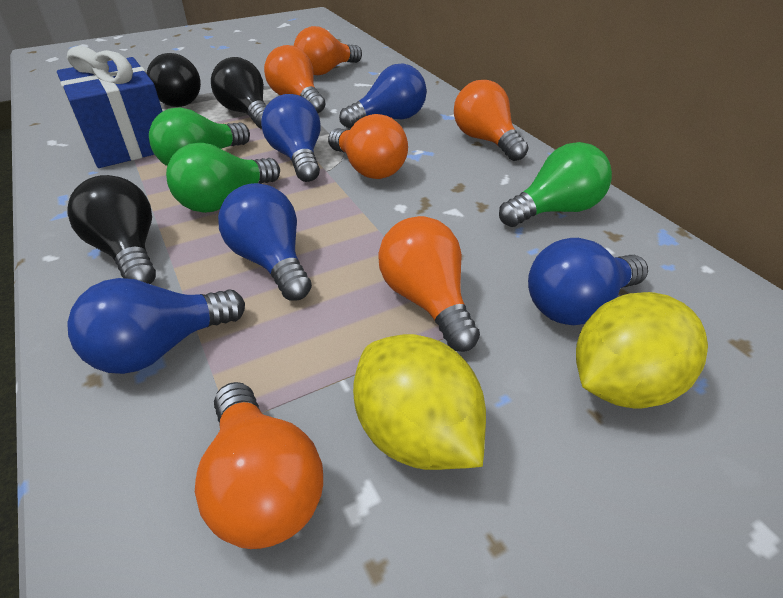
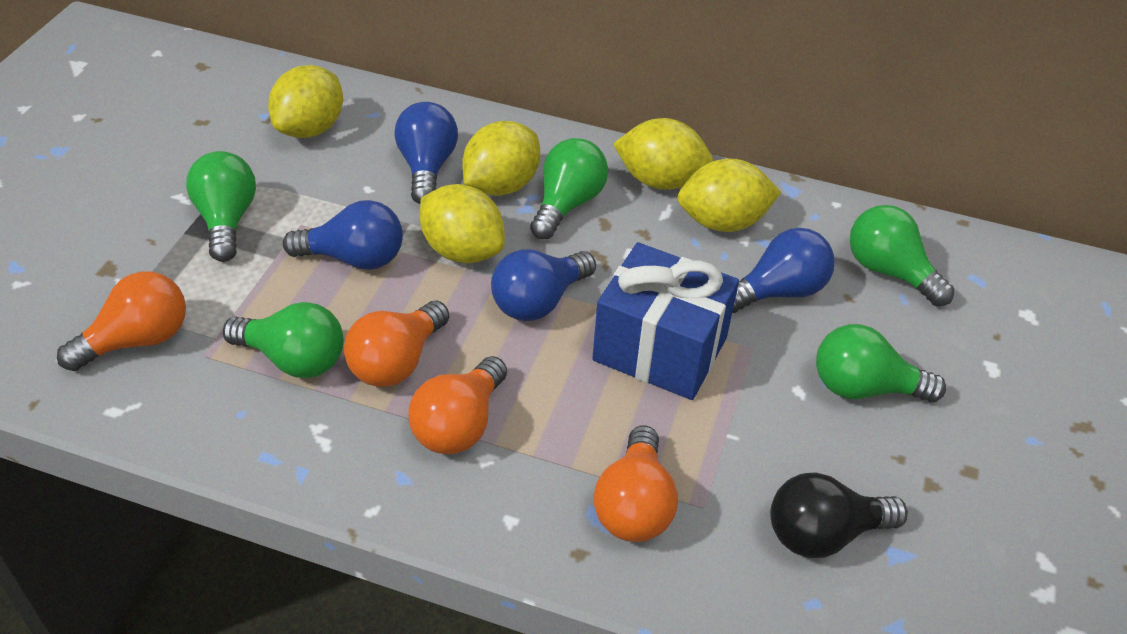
black light bulb: [67,175,156,284] [146,53,201,107] [211,57,267,129] = 3 -> [770,472,908,558] = 1
blue light bulb: [67,278,245,374] [218,183,312,301] [261,94,321,182] [339,64,427,128] [528,238,648,325] = 5 -> [283,200,403,270] [394,102,458,204] [491,249,596,321] [732,228,835,313] = 4
green light bulb: [149,107,250,166] [166,143,280,213] [499,142,612,227] = 3 -> [186,151,256,262] [223,302,344,378] [530,138,608,239] [816,324,946,402] [850,205,954,306] = 5
orange light bulb: [195,382,323,549] [264,45,325,113] [294,26,362,75] [328,114,408,179] [378,216,480,352] [454,80,529,161] = 6 -> [57,271,186,371] [344,301,449,387] [408,356,507,454] [594,425,678,542] = 4
yellow lemon: [353,334,486,470] [576,292,708,409] = 2 -> [268,65,343,138] [420,184,505,263] [462,121,540,196] [613,118,713,190] [678,159,781,232] = 5

